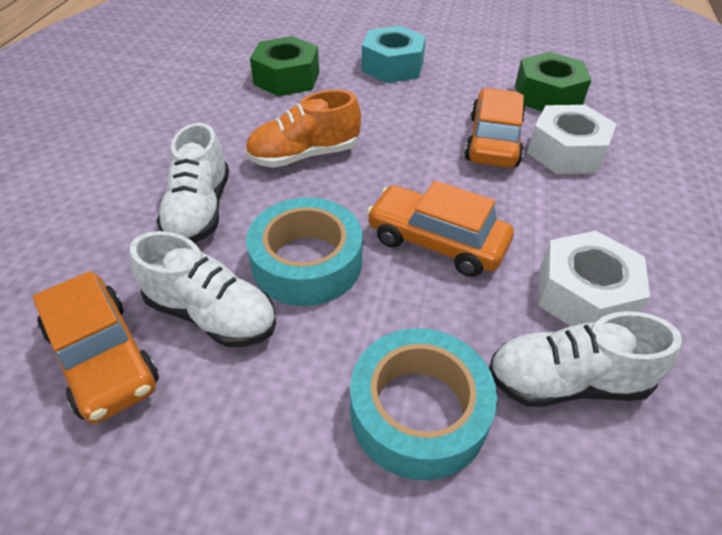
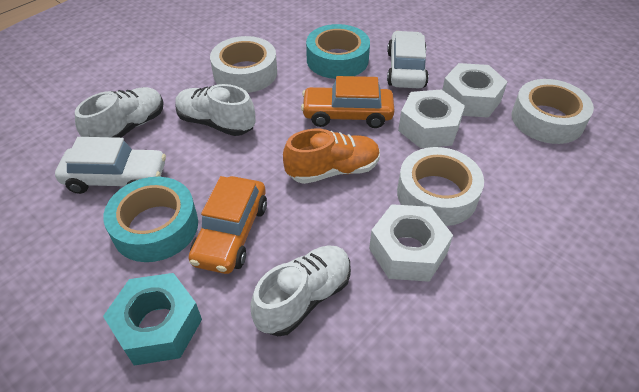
green nut: [250,36,319,96] [515,52,591,111] = 2 -> none = 0
orange car: [32,271,159,424] [367,181,514,277] [464,88,526,168] = 3 -> [188,176,267,274] [301,76,394,128] = 2
white car: none = 0 -> [55,137,166,194] [387,31,429,88] = 2
white nut: [527,105,616,174] [538,231,650,326] = 2 -> [369,204,453,282] [398,90,465,148] [442,63,507,118] = 3
white tape: none = 0 -> [210,36,277,93] [397,147,484,226] [512,79,594,144] = 3

